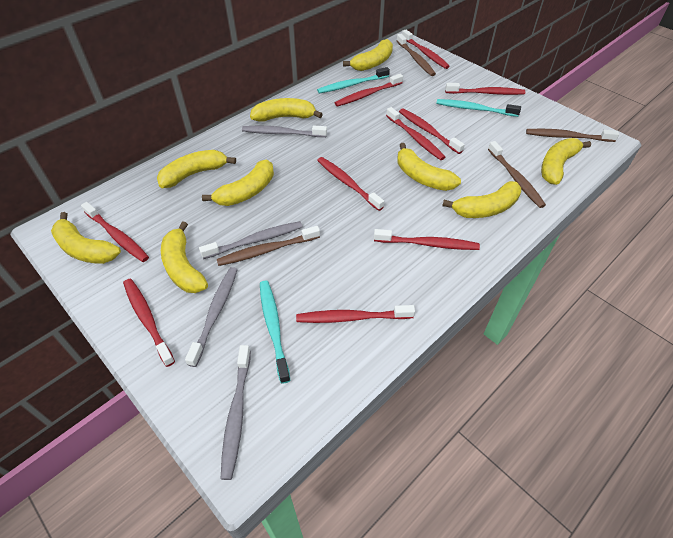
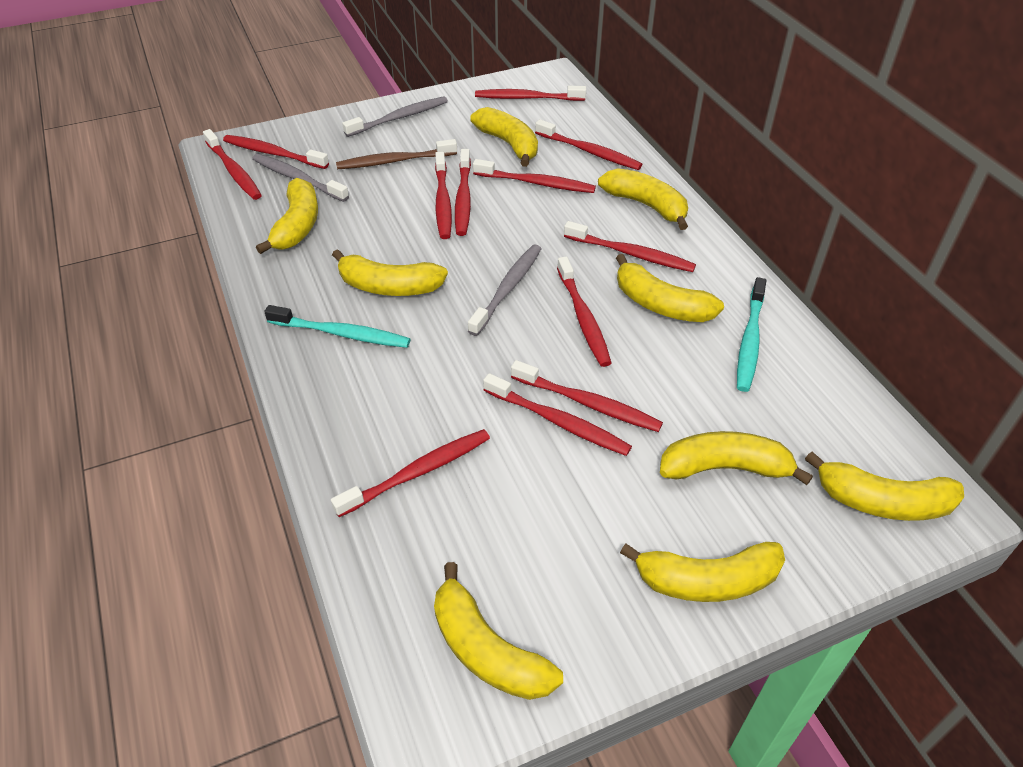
brown toothbrush: [217,226,320,266] [397,34,436,76] [488,141,546,208] [526,129,619,142] = 4 -> [336,139,457,169] = 1
grey toothbrush: [185,267,237,367] [199,221,303,259] [221,345,251,480] [242,126,327,137] = 4 -> [252,154,349,202] [342,96,448,137] [468,244,541,336] = 3
red toothbrush: [81,202,149,262] [123,279,175,367] [296,305,415,323] [317,157,384,211] [335,74,403,107] [374,229,480,250] [386,107,445,160] [399,108,465,154] [402,30,450,69] [445,83,525,95] = 10 -> [203,129,262,200] [223,135,329,169] [331,429,490,517] [435,152,452,239] [455,149,471,236] [473,159,596,193] [475,86,586,101] [483,373,632,456] [511,360,663,432] [535,119,642,170] [557,256,611,367] [564,221,696,272] = 12
turquoise toothbrush: [260,281,290,384] [317,67,390,94] [436,99,521,117] = 3 -> [264,305,410,348] [737,277,766,392] = 2

